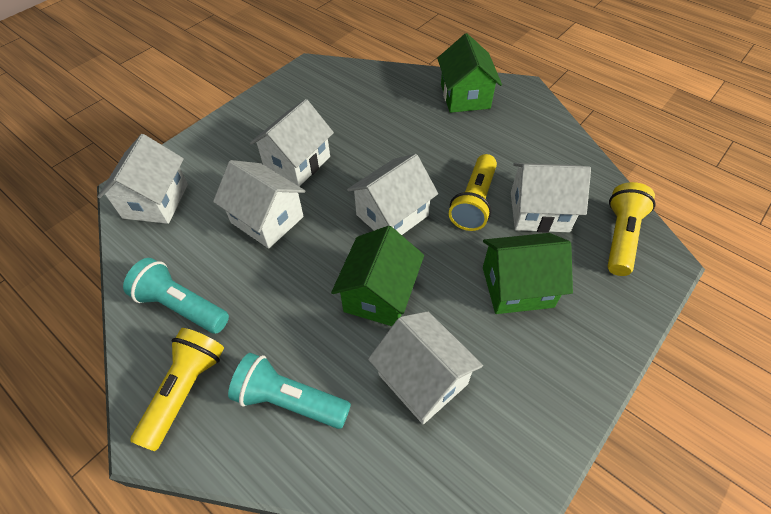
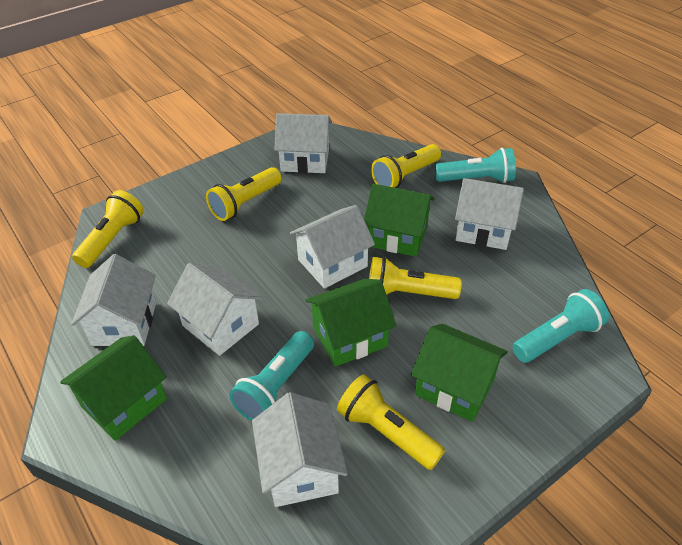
green house: [331,226,424,326] [437,33,502,113] [483,233,573,314] = 3 -> [60,336,167,441] [305,279,396,367] [364,184,435,257] [411,324,508,422] = 4
turquoise flashlight: [123,258,229,333] [228,353,351,429] = 2 -> [229,331,314,421] [435,148,516,183] [512,289,609,363] = 3
yellow flashlight: [130,328,224,451] [449,154,497,231] [607,182,656,276] = 3 -> [72,190,144,268] [206,167,282,221] [337,374,445,470] [369,257,462,299] [371,144,441,188] = 5

